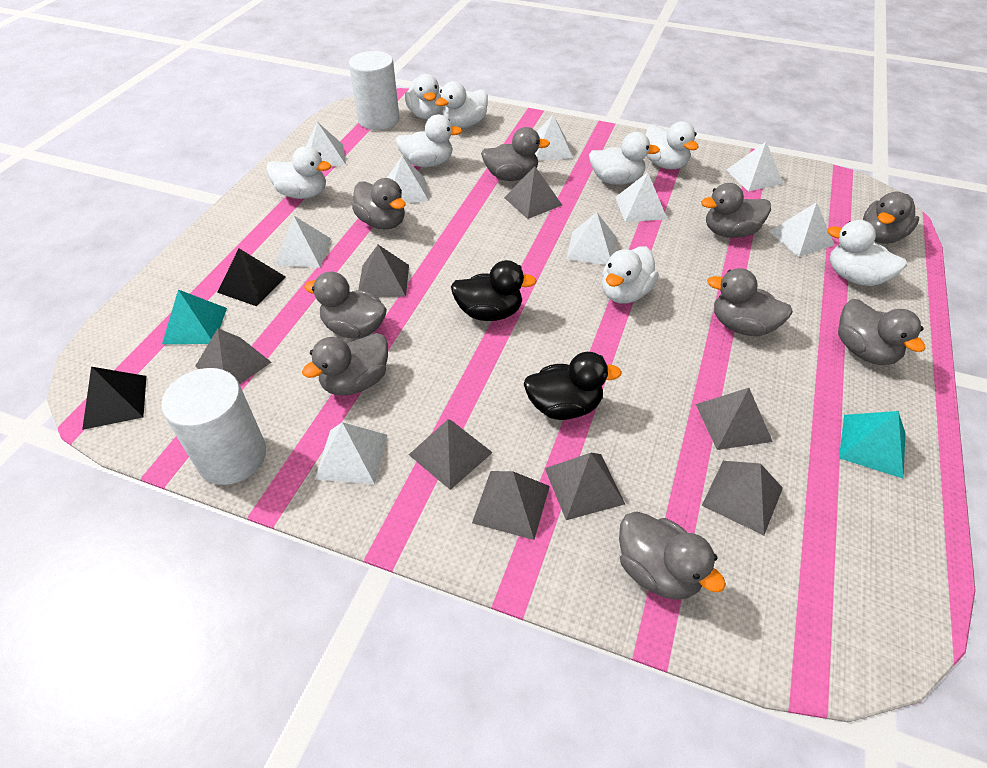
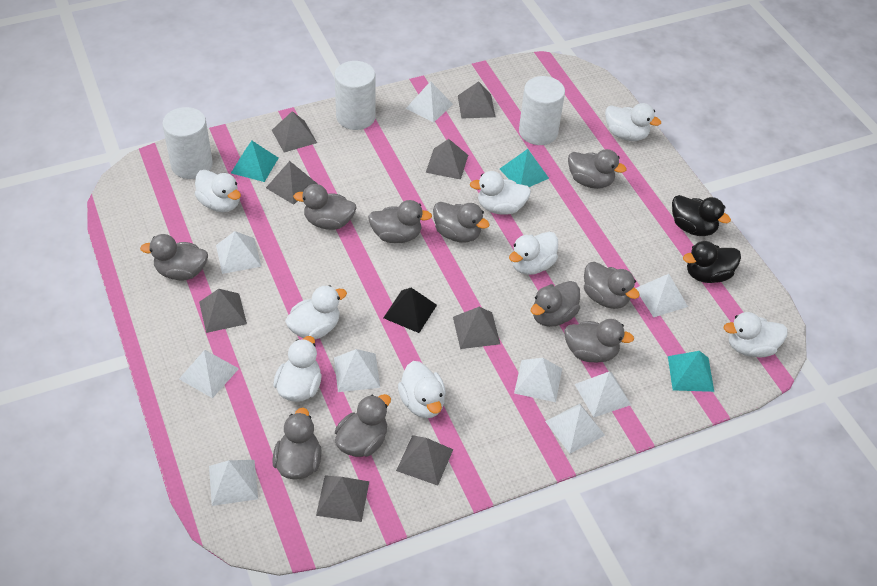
black pyramid: [82,367,146,430] [217,249,286,306] = 2 -> [383,288,437,333] = 1
grey duck: [302,333,388,396] [304,271,387,339] [352,178,406,230] [481,127,550,181] [619,511,726,600] [701,183,771,238] [707,268,793,336] [838,299,926,365] [863,192,919,244] = 9 -> [140,234,208,280] [272,408,322,479] [293,184,356,230] [335,394,391,457] [368,200,432,243] [433,202,490,243] [531,281,580,327] [564,319,634,363] [568,149,626,189] [584,262,640,309] = 10
turquoise pyramid: [162,290,227,344] [839,411,905,478] = 2 -> [231,141,278,182] [500,149,549,187] [668,351,714,392] = 3
white cylinder: [161,368,266,485] [349,51,400,130] = 2 -> [162,107,213,179] [334,61,376,130] [519,76,565,145] = 3

